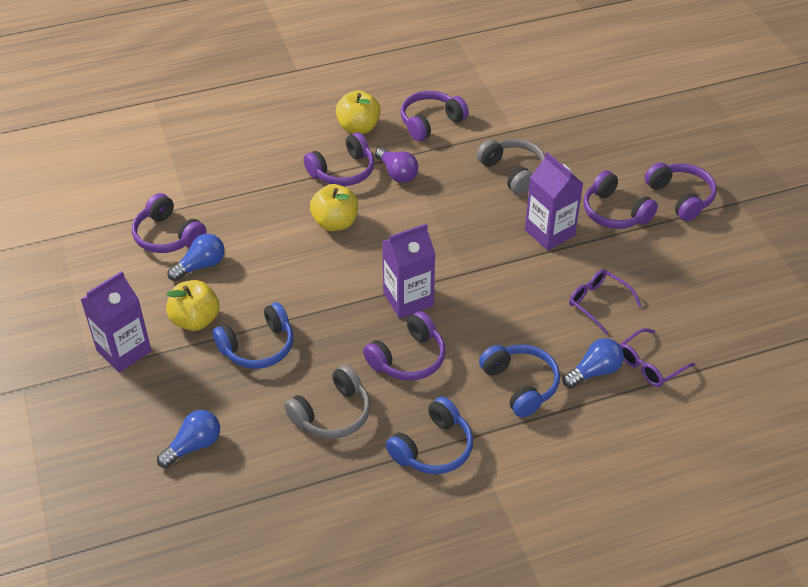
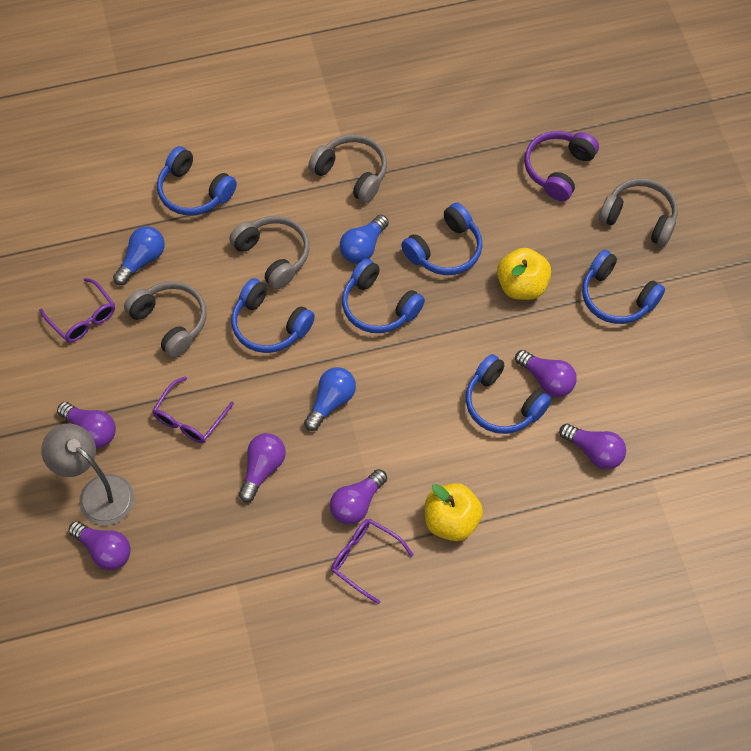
blue headphones: [213,302,293,369] [386,396,473,474] [479,344,560,418] = 3 -> [157,146,237,216] [231,278,315,353] [342,259,425,333] [401,203,483,275] [466,354,552,434] [582,250,665,324] = 6
grey headphones: [285,365,370,439] [477,139,545,195] = 2 -> [124,281,206,358] [229,216,309,290] [308,134,387,203] [599,178,678,246] = 4
grey lamp: none = 0 -> [41,424,135,525] = 1
purple carton: [80,271,152,373] [382,223,436,319] [525,152,584,250] = 3 -> none = 0
purple glasses: [569,269,642,335] [619,328,695,387] = 2 -> [39,278,115,342] [152,376,234,443] [331,519,414,604] = 3
purple headphones: [132,193,207,253] [304,132,374,186] [363,311,446,381] [401,91,469,141] [583,170,658,229] [644,162,717,221] = 6 -> [524,131,599,201] = 1
purple light bulb: [375,147,418,183] = 1 -> [57,402,116,448] [68,521,131,570] [239,433,286,502] [330,469,387,525] [515,350,577,397] [559,424,626,470] = 6
yellow apple: [166,280,219,331] [310,184,358,231] [336,90,381,134] = 3 -> [425,483,483,541] [497,248,551,300] = 2

